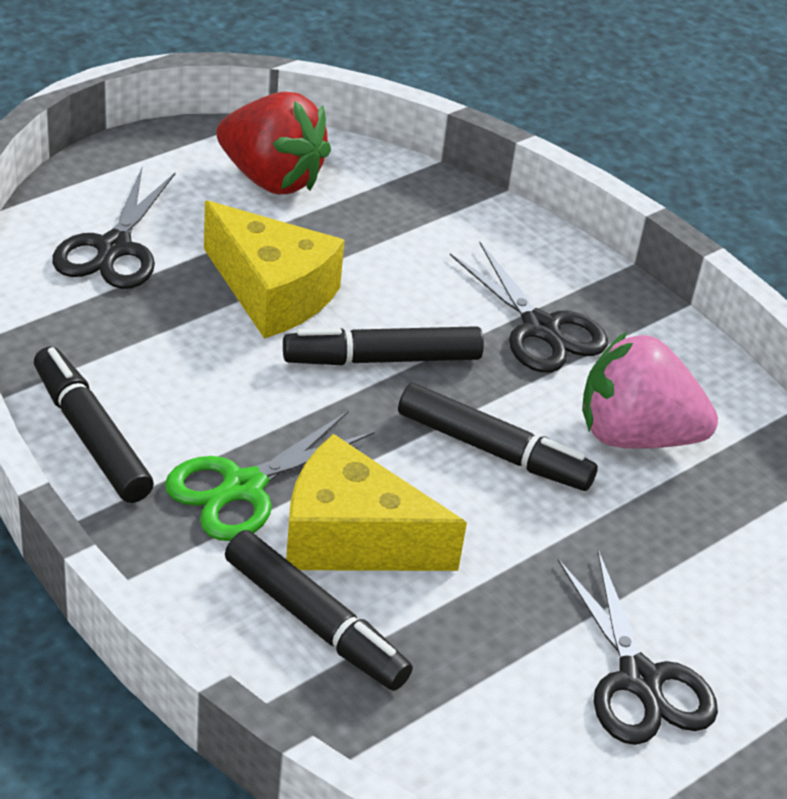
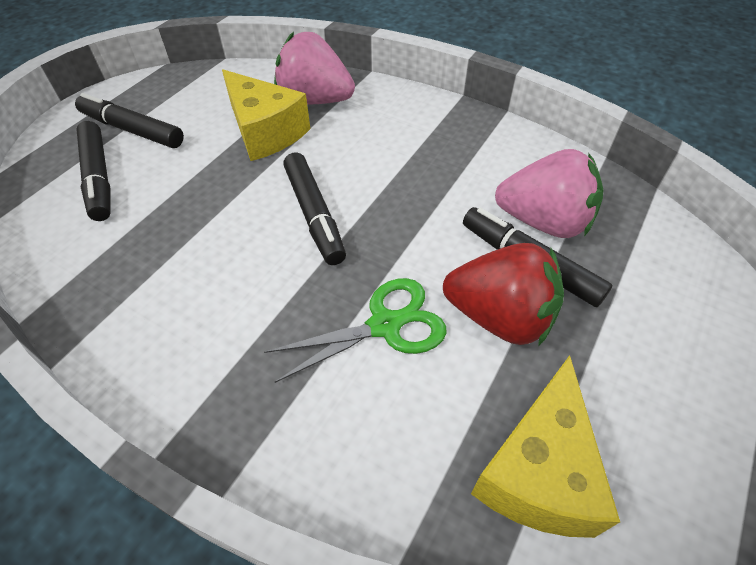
black scissors: [52,168,175,289] [450,242,608,373] [558,550,718,745] = 3 -> none = 0
pink strawberry: [582,332,718,449] = 1 -> [274,32,355,104] [495,149,603,238] = 2

